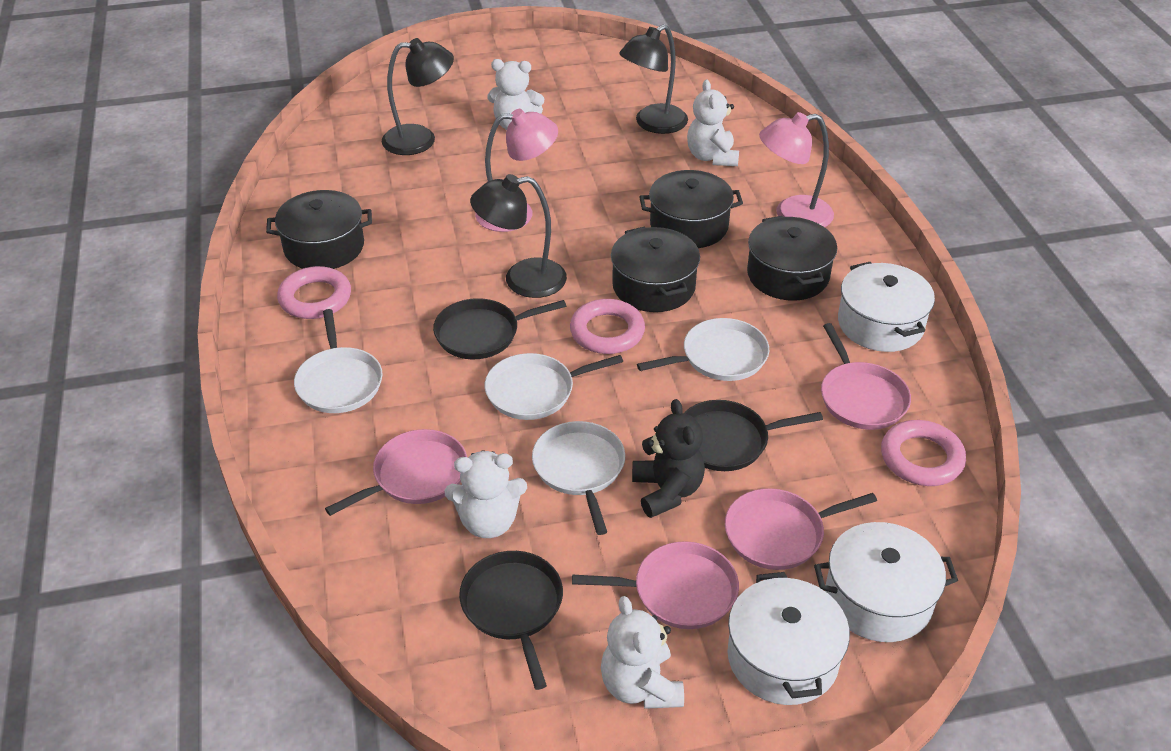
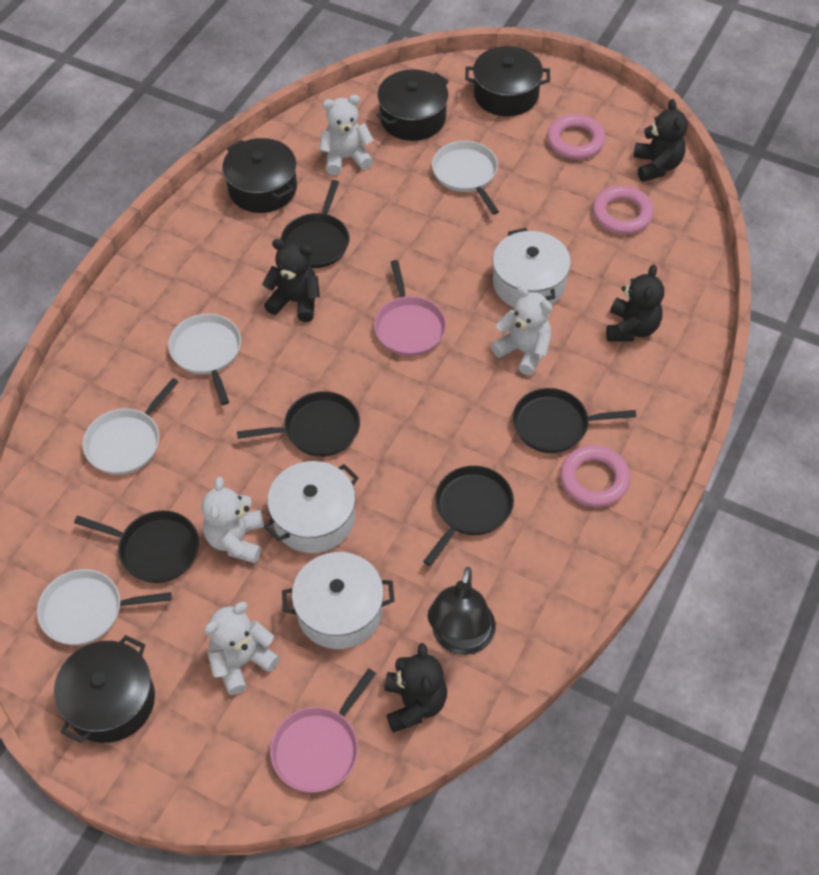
black lamp: [382,38,454,155] [470,174,567,298] [619,24,688,134] = 3 -> [427,567,496,655] = 1
black pan: [433,298,566,359] [459,551,563,690] [684,400,823,471] = 3 -> [74,511,199,583] [237,391,360,457] [281,180,349,268] [423,466,514,566] [513,388,636,453] = 5
black teddy bear: [632,399,705,518] = 1 -> [262,239,320,322] [384,643,447,733] [606,264,664,342] [633,99,688,182] = 4
pink lamp: [475,109,558,232] [759,112,834,227] = 2 -> none = 0
pink pan: [325,429,467,516] [572,541,739,629] [725,488,877,570] [821,323,911,430] = 4 -> [270,669,376,792] [374,260,446,356] = 2

